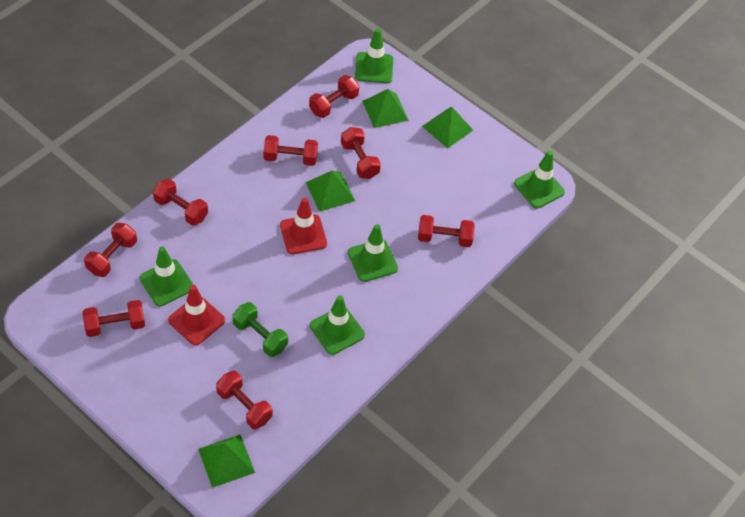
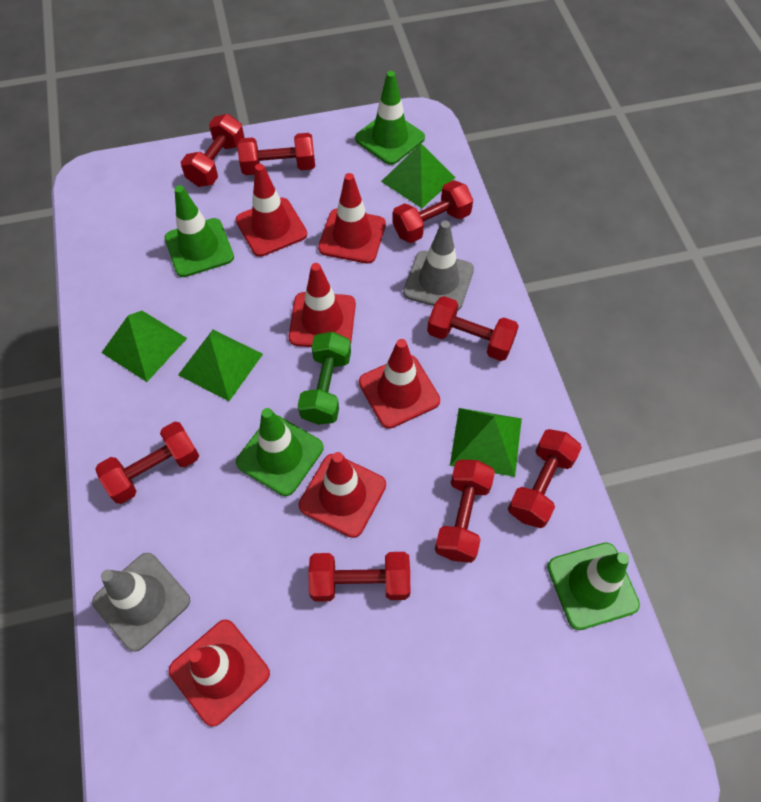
green traffic cone: [140,246,193,306] [310,296,365,355] [348,224,398,282] [355,28,394,83] [514,151,565,208] = 5 -> [165,185,234,277] [236,408,323,496] [355,71,425,165] [547,543,640,630] = 4
grey traffic cone: none = 0 -> [92,553,190,652] [403,220,474,311] = 2
red traffic cone: [168,285,225,345] [280,197,327,254] = 2 -> [169,620,270,727] [236,164,307,257] [289,263,356,347] [299,452,386,538] [318,173,386,264] [359,339,440,429] = 6

